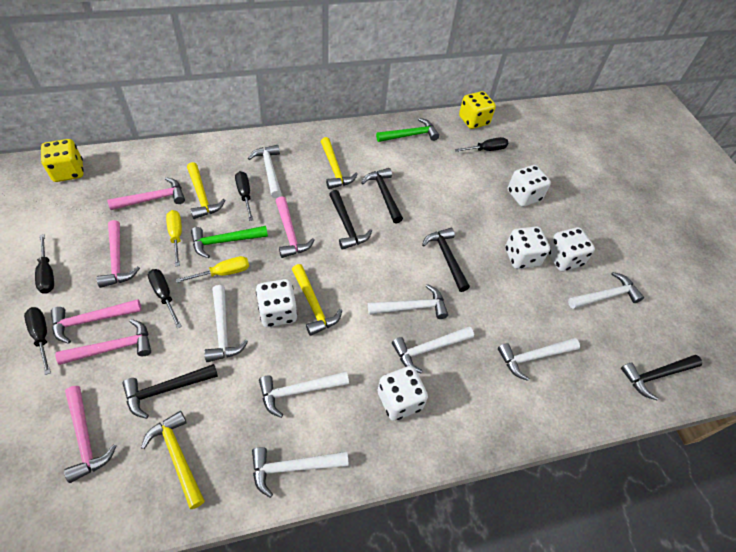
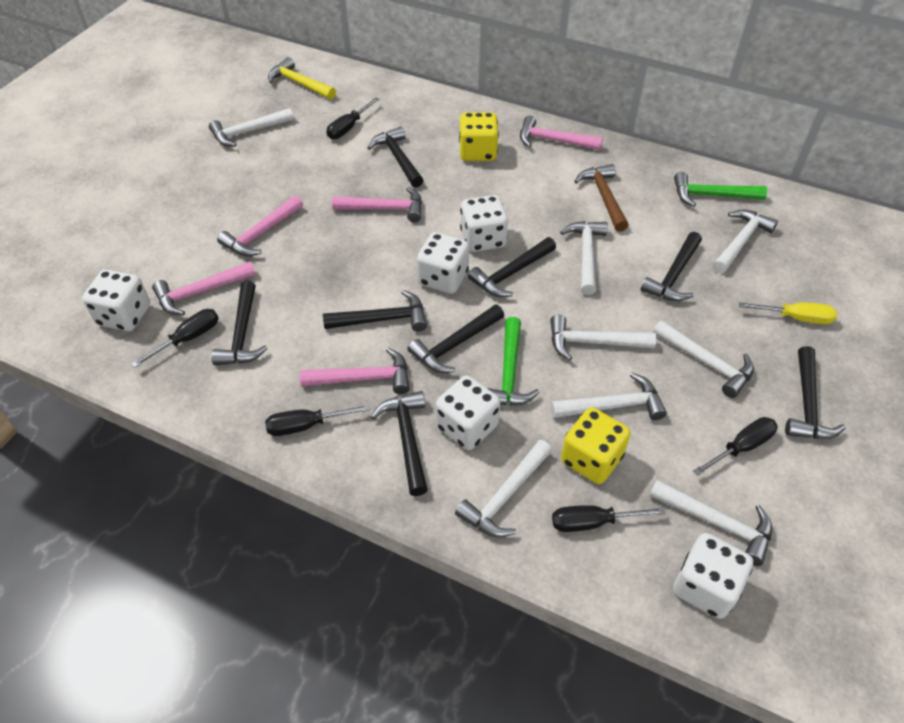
black hammer: [122,364,218,419] [329,190,372,250] [361,168,403,223] [422,228,470,292] [621,355,702,400] = 5 -> [211,281,268,365] [323,290,427,332] [368,127,424,188] [371,391,428,496] [407,304,504,373] [468,237,556,297] [641,232,702,302] [785,346,846,439] = 8
brown hammer: none = 0 -> [574,164,629,232] = 1
pink hammer: [51,299,142,344] [56,319,151,365] [64,386,116,483] [97,220,140,288] [107,177,185,210] [276,196,314,258] = 6 -> [152,261,256,315] [217,195,303,256] [300,348,410,394] [332,187,422,222] [520,116,603,150] = 5
yellow hammer: [141,411,205,509] [187,162,226,219] [292,264,342,336] [321,137,358,189] = 4 -> [268,57,336,100] = 1
yellow screwdriver: [166,210,182,267] [176,256,249,283] = 2 -> [739,302,837,324] = 1

